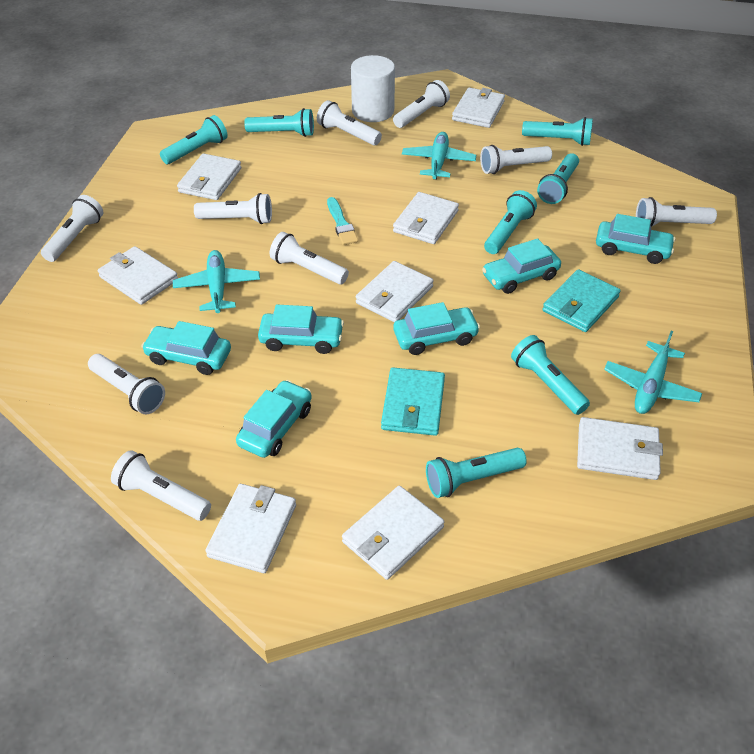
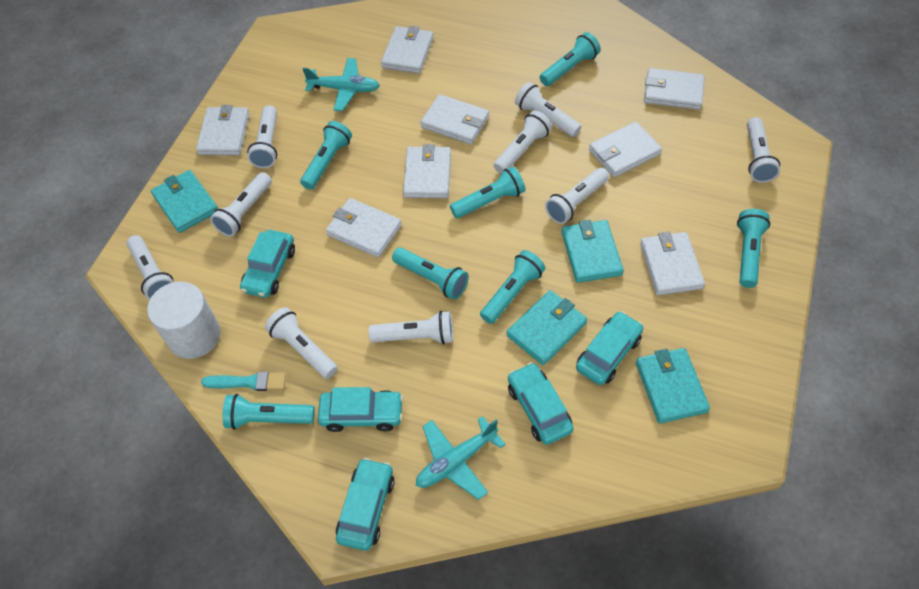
turquoise car: [141,321,231,375] [236,380,312,458] [258,304,344,354] [393,302,480,355] [482,238,561,294] [596,214,675,264] = 6 -> [240,230,295,298] [318,387,403,432] [336,458,395,551] [508,362,574,445] [576,311,643,385] = 5
turquoise plane: [173,250,260,313] [402,132,476,180] [604,331,703,414] = 3 -> [303,58,380,111] [416,416,506,500] = 2
turquoise wallet: [381,368,445,436] [543,269,621,332] = 2 -> [151,170,218,233] [506,290,587,365] [562,220,624,283] [636,348,710,424] = 4

